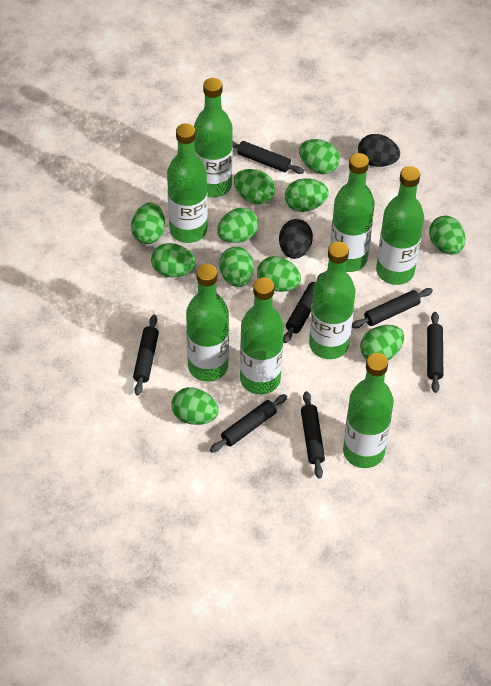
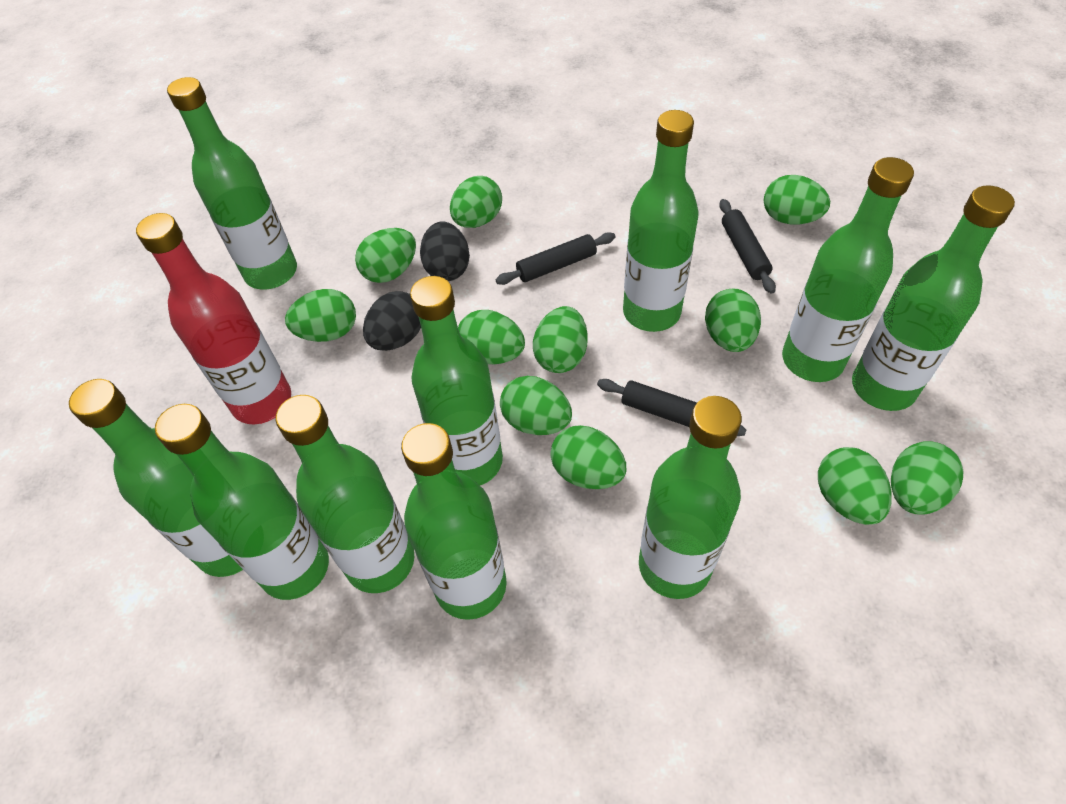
black rolling pin: [133,315,159,396] [210,394,287,453] [232,141,304,174] [283,273,322,343] [301,391,325,479] [352,288,433,328] [427,312,443,393] = 7 -> [496,232,616,285] [597,379,746,436] [719,199,776,294] = 3
green bottle: [167,123,208,243] [186,264,229,382] [194,78,233,197] [240,277,284,395] [309,242,355,359] [330,153,375,272] [343,353,394,468] [376,166,424,285] = 8 -> [69,379,243,577] [155,404,329,600] [167,77,297,289] [275,395,414,593] [401,423,507,620] [410,276,503,485] [623,110,698,332] [639,396,742,599] [782,157,914,382] [852,185,1015,411] = 10
red bottle: none = 0 -> [136,213,291,424] = 1

